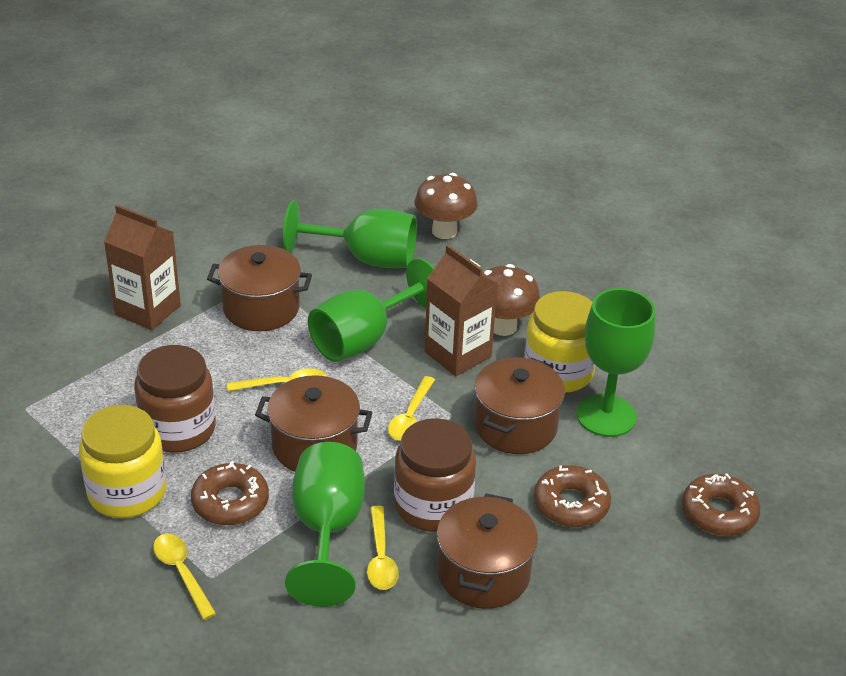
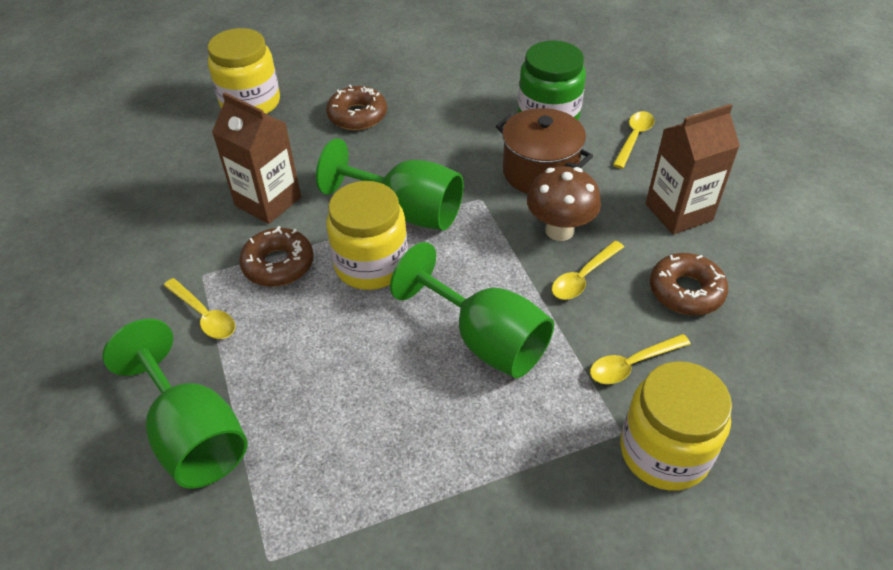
brown jar: [134,345,216,453] [394,418,476,532] = 2 -> none = 0
brown mushroom: [415,173,478,239] [484,264,540,336] = 2 -> [527,166,601,241] = 1
brown pot: [207,245,312,331] [255,375,372,472] [437,494,538,609] [474,357,565,454] = 4 -> [496,108,593,194] = 1
green goblet: [283,200,417,268] [285,442,365,607] [308,258,434,362] [577,288,655,437] = 4 -> [102,319,247,489] [316,138,464,230] [390,242,554,378] = 3
green jar: none = 0 -> [518,41,586,120] = 1
yellow jar: [79,405,166,518] [525,291,596,393] = 2 -> [208,28,280,114] [326,181,408,290] [620,361,732,491] = 3

